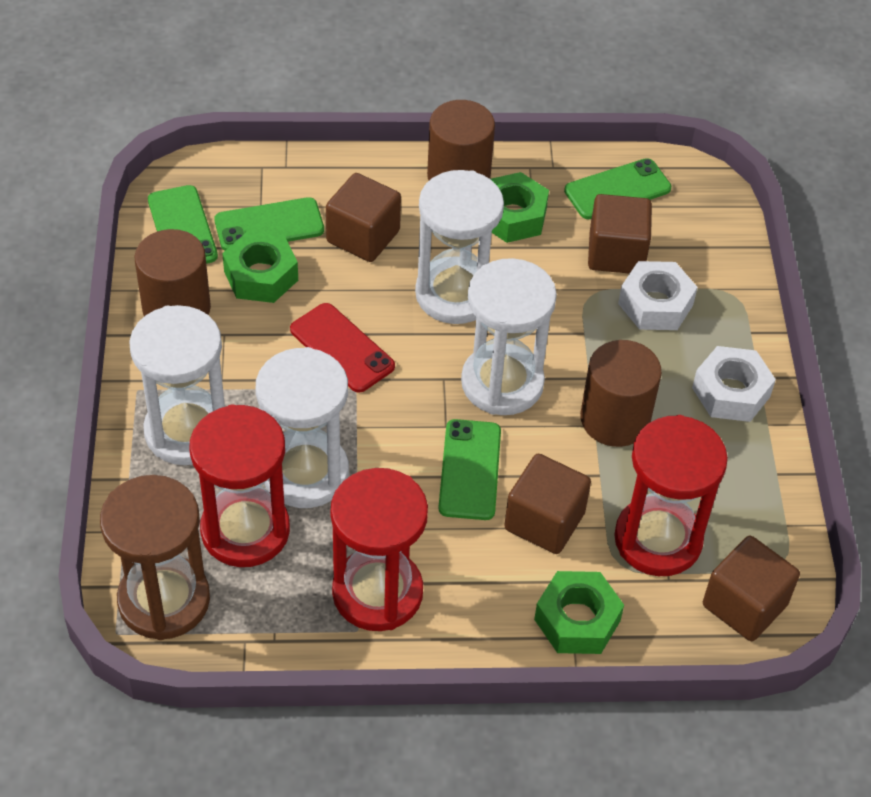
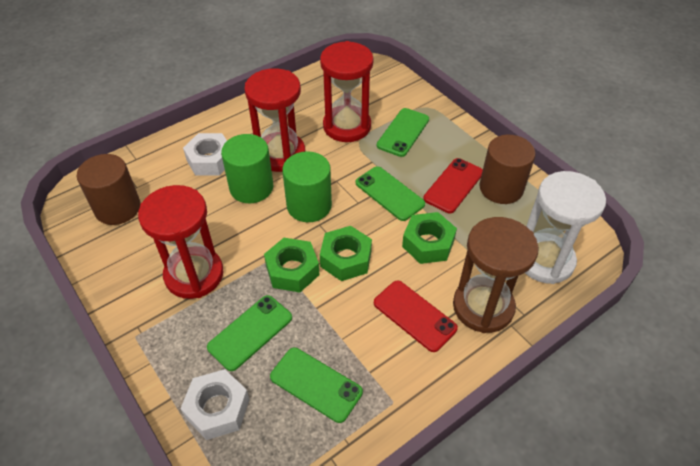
brown cube: [326,173,401,262] [504,454,591,554] [588,194,652,274] [703,536,800,641] = 4 -> none = 0
brown cylinder: [135,229,211,316] [427,100,495,180] [580,340,662,447] = 3 -> [77,154,141,225] [479,135,536,204] = 2
green cylinder: none = 0 -> [221,134,273,203] [282,151,332,222] = 2
red phone: [290,303,395,393] = 1 -> [374,280,458,352] [423,158,483,213] = 2
white hourglass: [129,305,225,465] [255,347,349,508] [415,170,504,324] [461,258,557,415] = 4 -> [525,171,606,284] = 1

